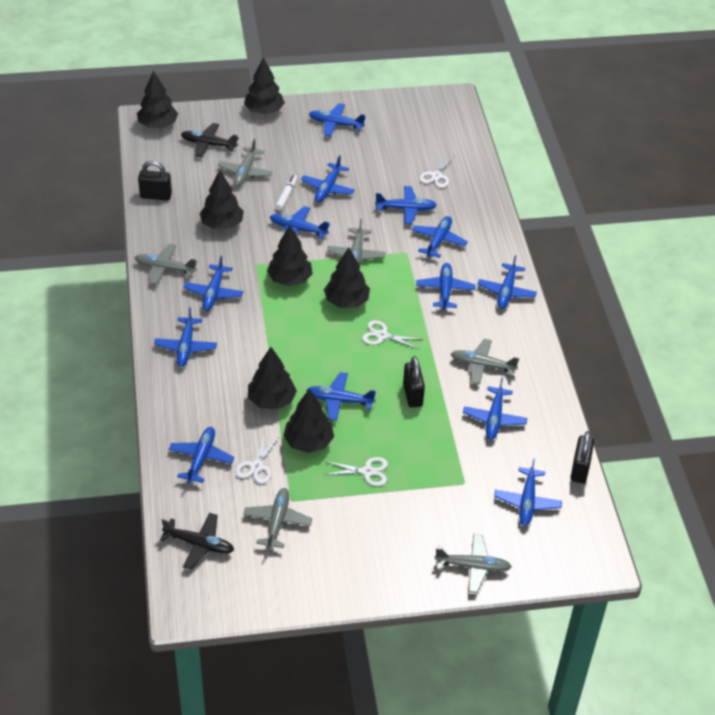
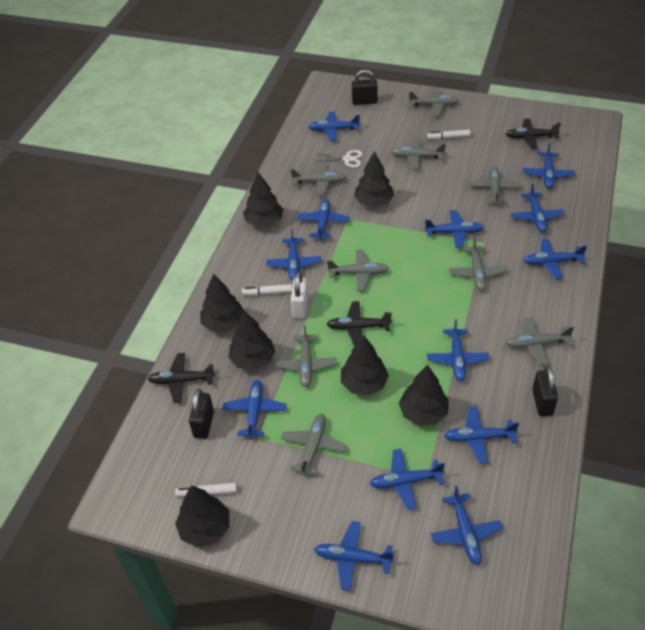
black plane: [160,513,234,570] [181,123,239,157] = 2 -> [148,353,215,403] [327,301,392,347] [506,119,561,149] = 3
grey plane: [134,244,198,285] [218,139,272,186] [243,488,312,549] [327,219,386,265] [435,534,512,593] [451,339,519,385] = 6 -> [275,325,336,387] [281,414,347,476] [291,162,346,195] [327,250,389,291] [391,138,446,169] [409,88,460,116] [449,237,507,291] [469,166,521,205] [506,317,574,365] = 9
white marker: [275,175,297,211] = 1 -> [175,483,237,497] [242,284,292,295] [427,129,470,139] = 3
white padlock: none = 0 -> [291,272,309,318] = 1
white scissors: [235,433,280,484] [324,457,388,486] [362,321,423,349] [420,155,454,188] = 4 -> [315,150,363,168] = 1

